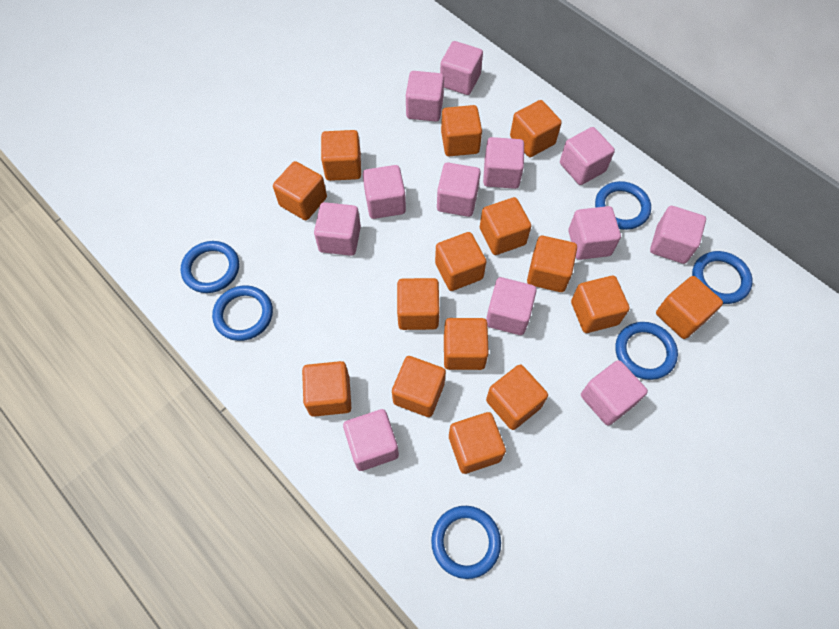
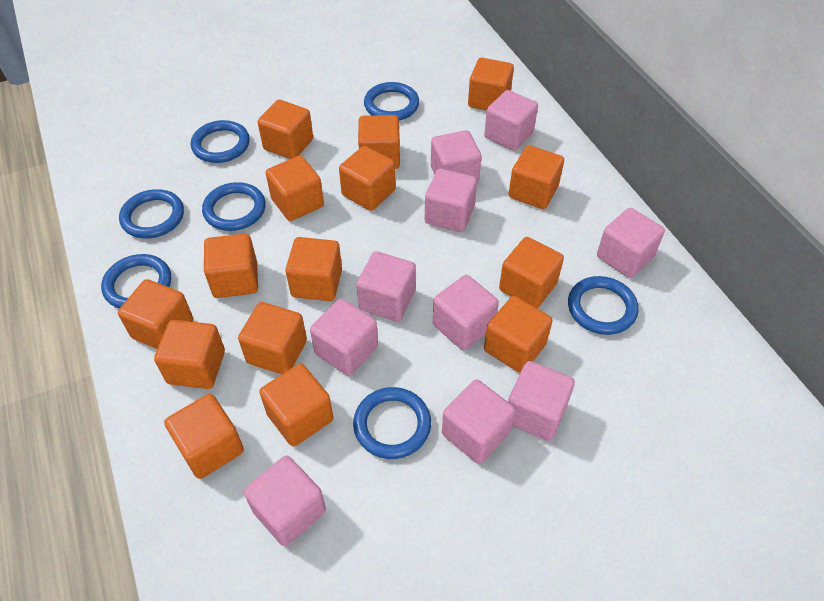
blue ring: [181,241,239,293] [212,285,273,341] [431,506,501,579] [595,181,651,230] [615,322,678,380] [692,251,753,304] = 6 -> [101,254,171,308] [119,189,184,239] [191,120,250,163] [202,182,266,231] [353,387,431,459] [364,82,419,120] [568,276,639,335] = 7
pink cube: [314,202,361,256] [343,409,399,471] [363,165,406,219] [406,71,444,122] [437,163,481,217] [440,41,483,95] [483,137,524,189] [486,277,537,335] [560,127,615,185] [568,206,621,260] [581,360,648,425] [650,206,706,264] = 12 -> [244,456,326,546] [310,299,378,376] [356,251,416,321] [425,169,477,232] [431,130,481,183] [433,275,499,350] [442,379,515,464] [484,90,538,151] [508,361,575,441] [597,208,665,278] = 10

